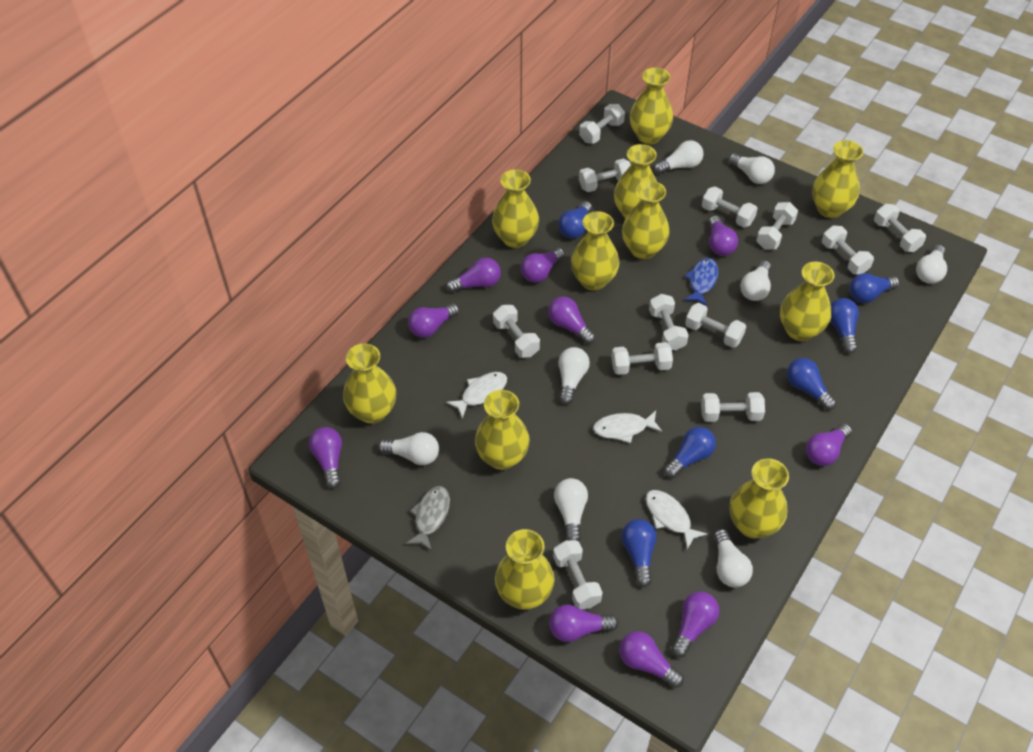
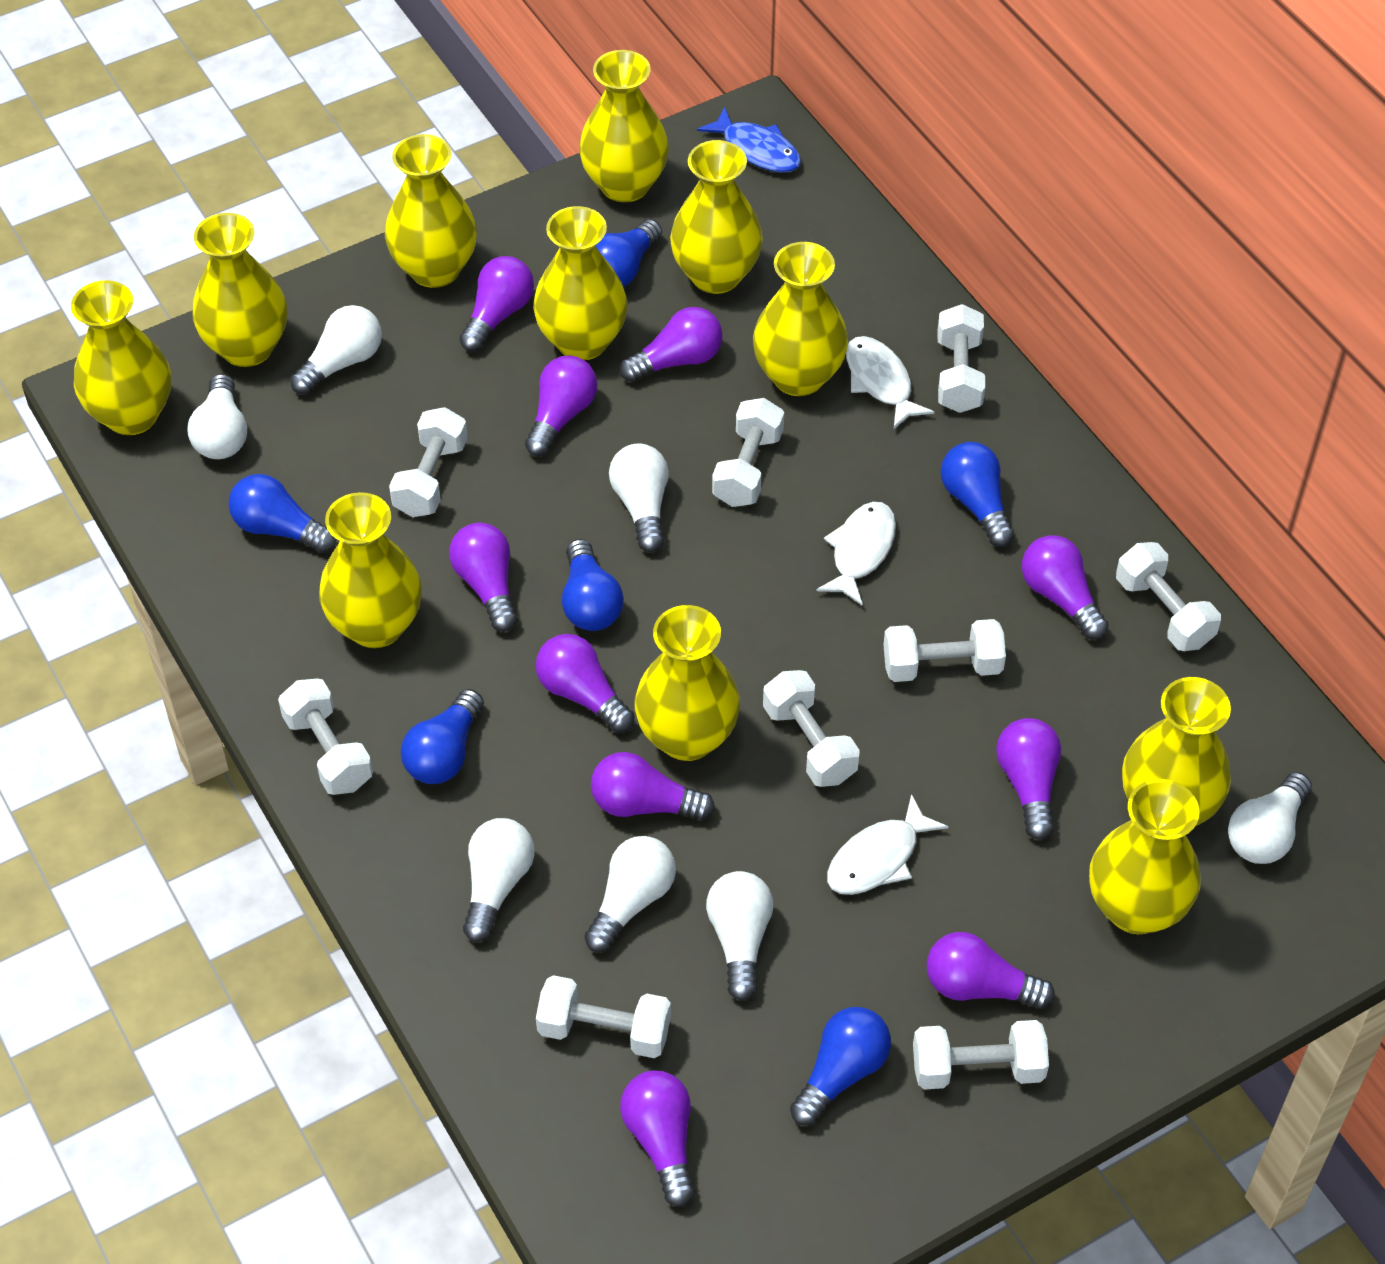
grey fish: [406,486,450,551] = 1 -> none = 0
white dumbbell: [493,305,540,358] [553,540,603,609] [579,104,625,144] [579,159,631,192] [611,342,673,375] [649,294,689,350] [685,303,746,348] [701,392,765,422] [702,187,758,227] [756,202,798,249] [822,226,874,274] [874,204,926,252] = 12 -> [278,678,373,795] [389,407,468,517] [536,975,671,1058] [712,398,784,507] [763,670,860,787] [884,619,1006,682] [913,1020,1049,1089] [938,304,985,413] [1116,542,1221,651] = 9
white light bulb: [378,432,439,465] [554,478,588,541] [558,347,590,404] [654,140,703,174] [714,529,753,587] [728,153,775,184] [740,260,771,301] [916,245,947,284] = 8 -> [188,374,247,459] [290,305,382,395] [463,818,534,942] [584,836,676,952] [609,443,669,552] [706,871,773,1001] [1228,772,1312,864] = 7

